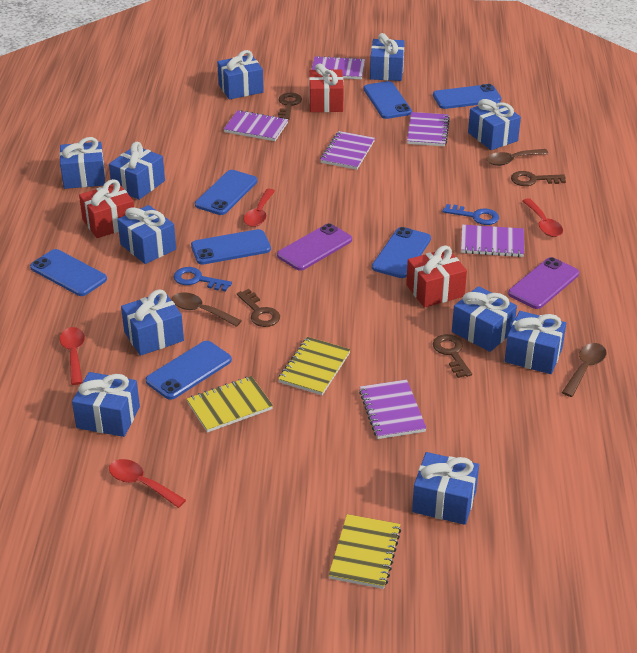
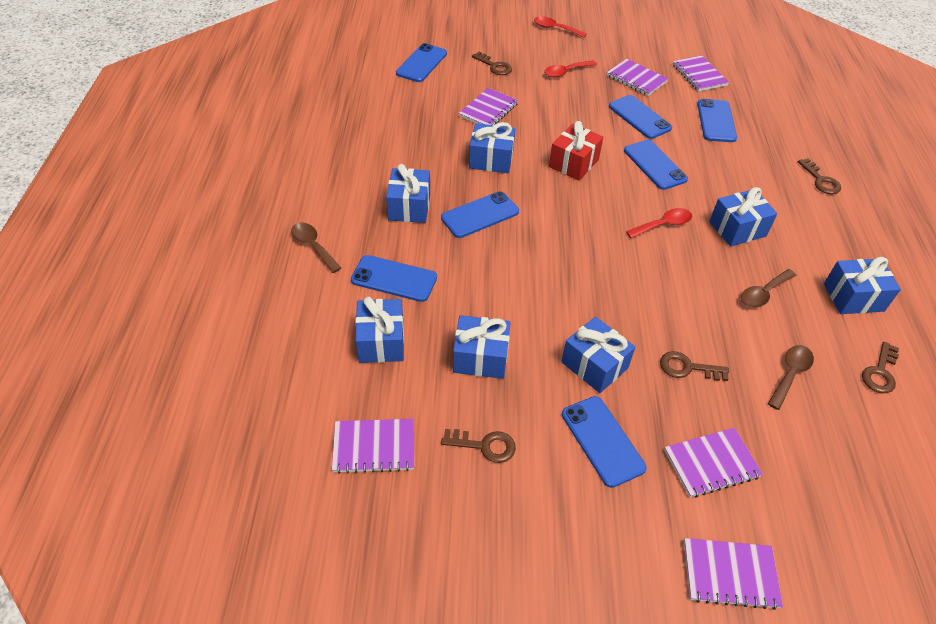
blue gift: [59,137,105,189] [72,372,140,437] [109,142,165,200] [117,205,176,264] [121,289,184,356] [217,50,264,99] [370,33,405,81] [412,452,479,525] [452,286,517,352] [468,99,521,150] [505,311,566,374] = 11 -> [355,297,404,363] [386,164,430,223] [453,315,511,379] [469,122,515,173] [561,317,635,393] [709,187,777,247] [824,257,901,314] = 7
blue key: [174,267,232,291] [443,204,499,225] = 2 -> none = 0
brown key: [237,289,280,327] [278,93,302,120] [433,334,472,378] [511,171,566,186] = 4 -> [441,429,516,463] [472,52,512,75] [660,351,729,381] [798,158,841,194] [862,341,899,393] = 5
purple phone: [277,223,352,271] [508,257,579,309] = 2 -> none = 0
red gift: [79,179,134,238] [309,63,344,112] [406,245,467,308] = 3 -> [549,121,603,180] = 1
red spoon: [60,327,85,385] [109,459,186,508] [244,189,275,227] [522,198,563,237] = 4 -> [534,16,587,38] [544,60,597,78] [626,208,692,238] = 3
yellow notebook: [187,376,273,433] [278,337,351,395] [329,514,401,589] = 3 -> none = 0

